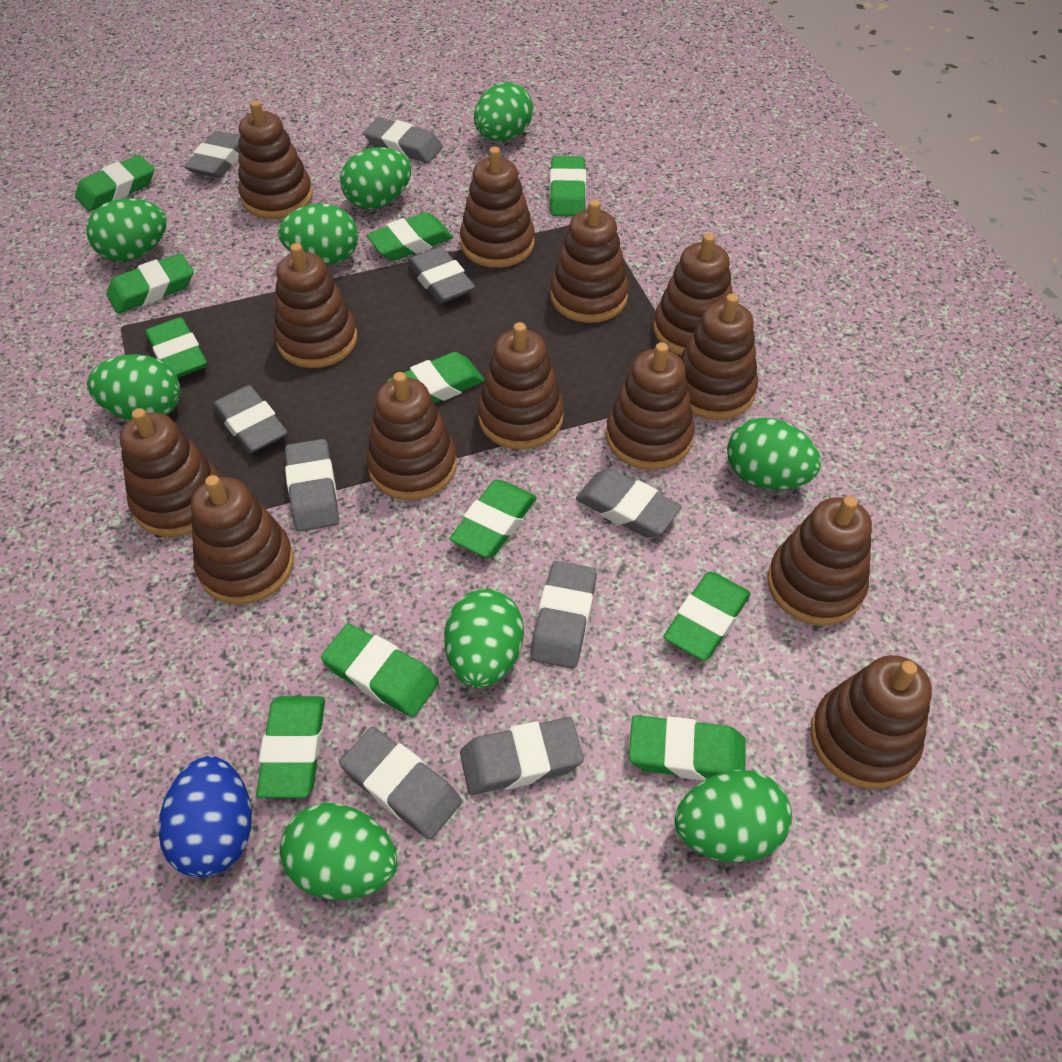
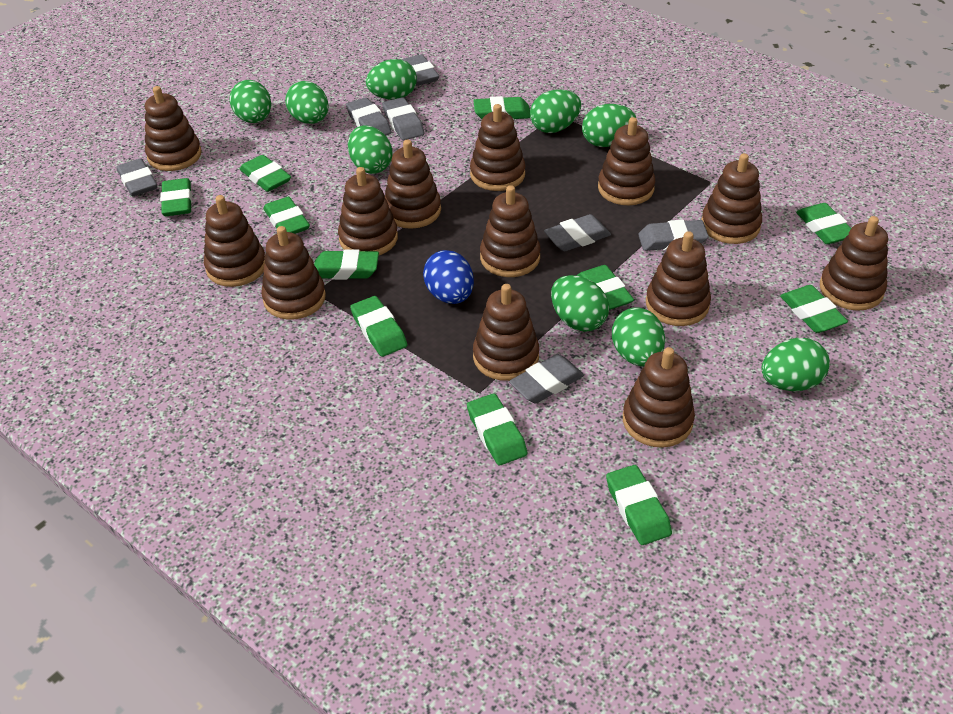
grey eraser: [184,131,240,178] [213,385,288,453] [285,439,339,532] [340,727,462,839] [363,117,443,163] [408,247,475,303] [460,717,584,795] [530,561,597,669] [576,469,682,538] = 9 -> [117,158,157,196] [346,97,392,136] [382,97,424,140] [402,54,439,86] [509,354,584,404] [544,214,611,251] [638,220,709,251] = 7

